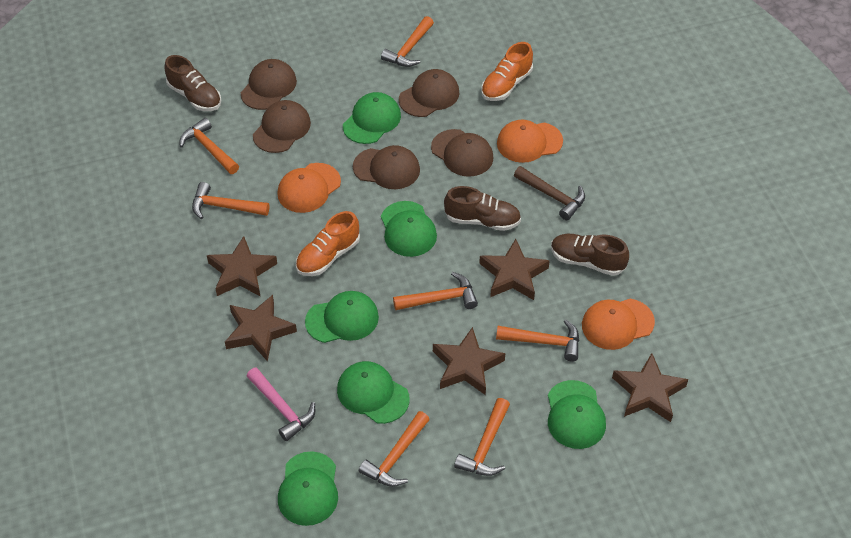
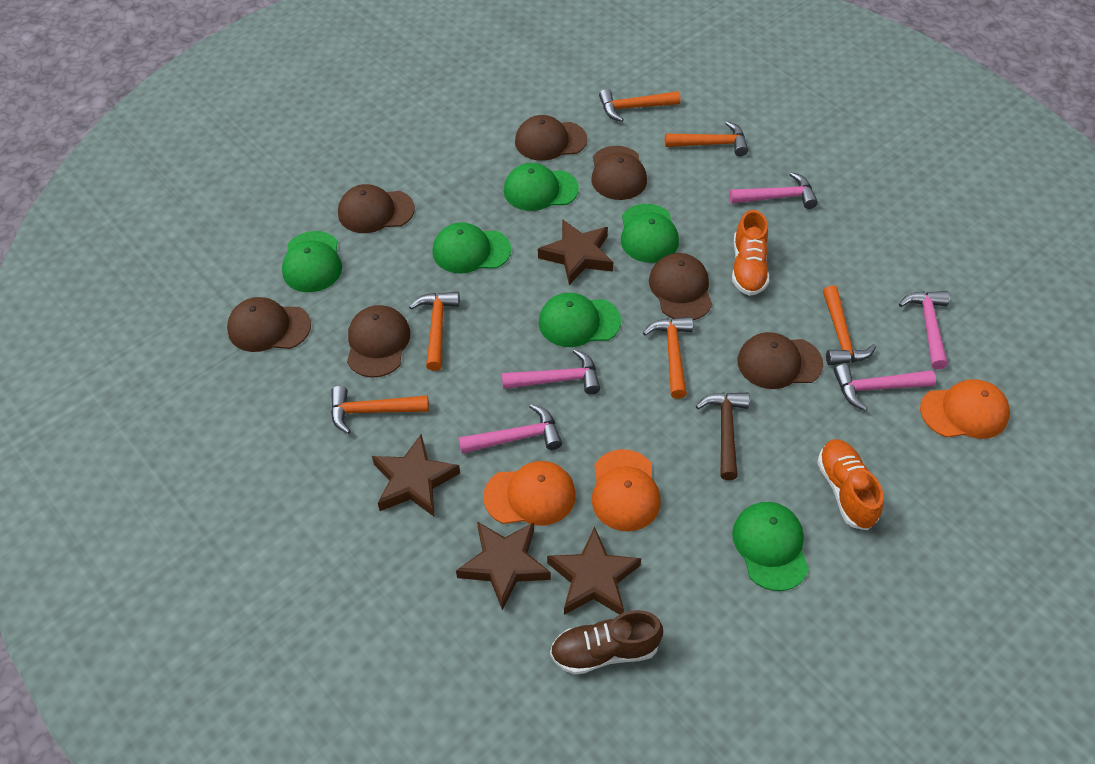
brown cap: [241,59,297,110] [253,100,311,153] [353,145,420,189] [399,69,459,117] [431,129,493,177] = 5 -> [227,297,311,352] [338,184,415,233] [347,305,410,378] [515,115,587,161] [591,146,647,200] [649,253,712,320] [738,332,823,389] = 7
brown shoe: [164,55,221,111] [444,186,521,231] [551,234,629,276] = 3 -> [550,610,663,675] = 1
brown star: [207,236,277,297] [225,295,297,362] [433,327,505,395] [479,239,550,300] [612,353,688,422] = 5 -> [372,434,460,517] [456,522,551,611] [538,219,613,285] [547,527,641,615] = 4
orange hammer: [179,118,239,174] [192,182,269,219] [359,411,430,487] [381,16,434,67] [393,272,478,310] [454,398,510,476] [496,319,579,362] = 7 -> [331,386,429,434] [409,292,460,371] [599,89,680,122] [643,317,693,399] [665,121,748,156] [823,286,876,365] = 6
pink hammer: [246,367,315,441] = 1 -> [458,404,562,454] [502,349,600,394] [729,172,818,209] [834,364,936,411] [899,291,950,369] = 5

